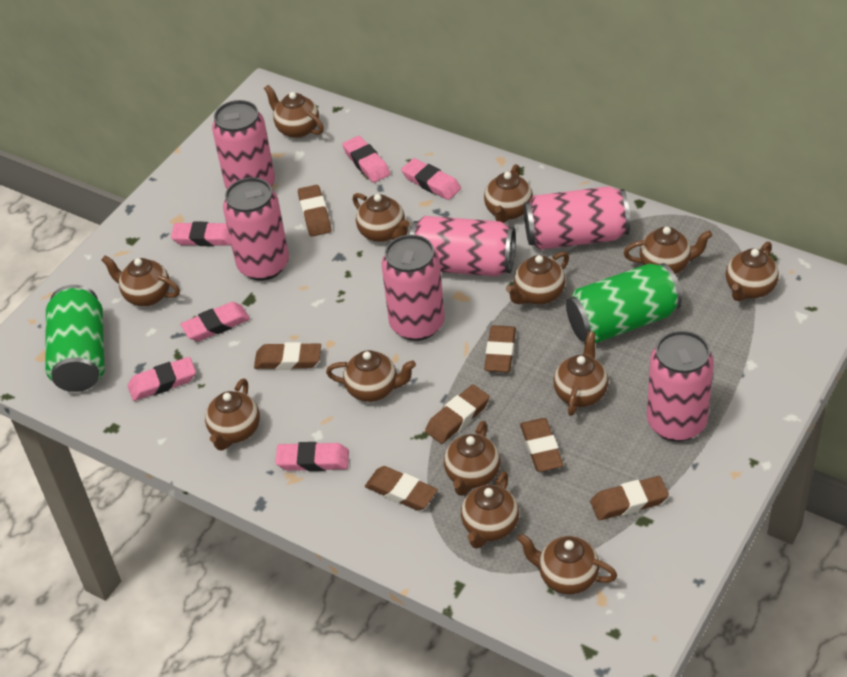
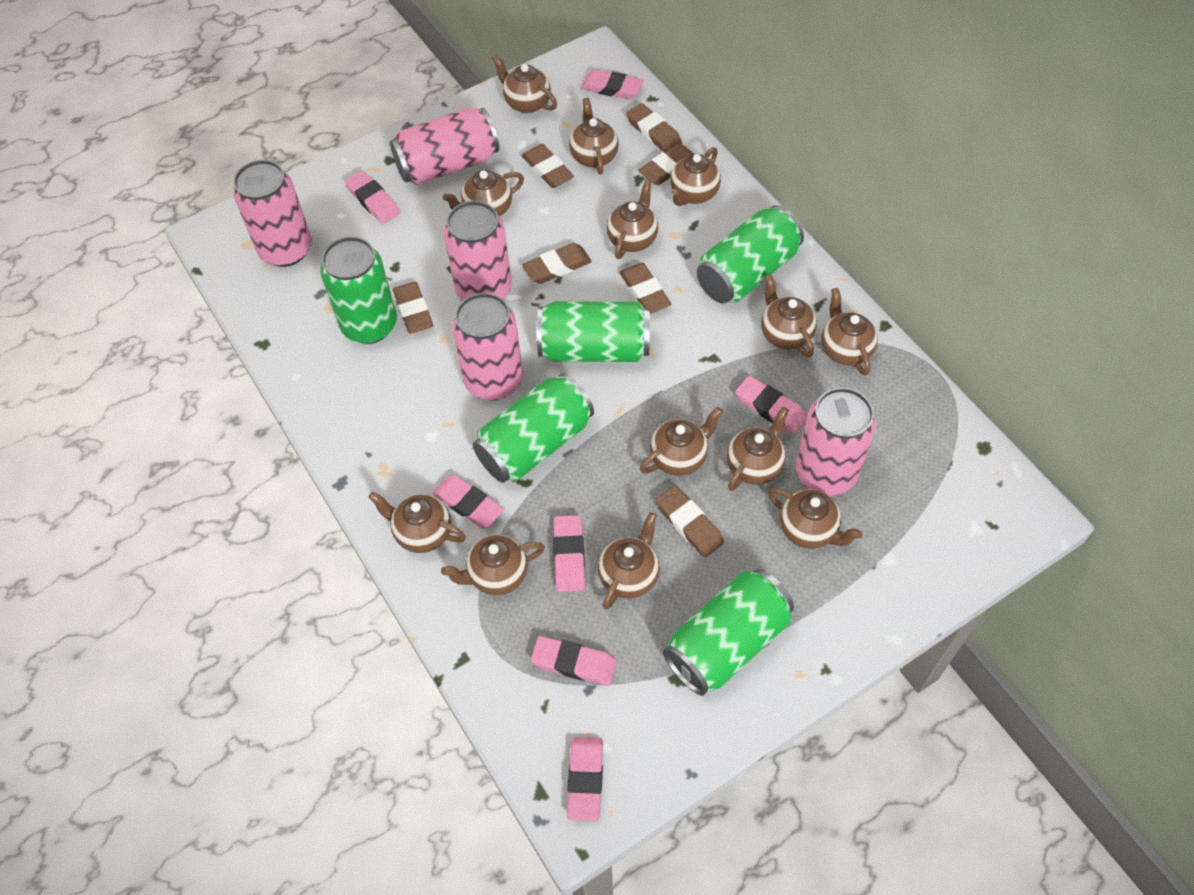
green can: [45,285,104,392] [566,263,682,343] = 2 -> [320,236,397,344] [473,373,594,483] [537,301,650,362] [663,569,794,696] [697,205,804,304] = 5
pink can: [212,100,275,189] [223,177,289,281] [382,235,445,341] [410,216,516,276] [524,186,630,250] [647,331,714,442] = 6 -> [233,160,312,267] [390,108,499,185] [444,201,512,301] [452,293,523,400] [796,387,876,496] = 5
pink eraser: [128,357,196,401] [171,222,231,246] [180,302,250,341] [275,442,349,471] [342,136,390,183] [401,158,461,200] = 6 -> [345,170,400,224] [432,475,504,528] [531,636,616,686] [553,515,585,592] [567,737,603,821] [581,69,644,99] [735,376,807,434] = 7

